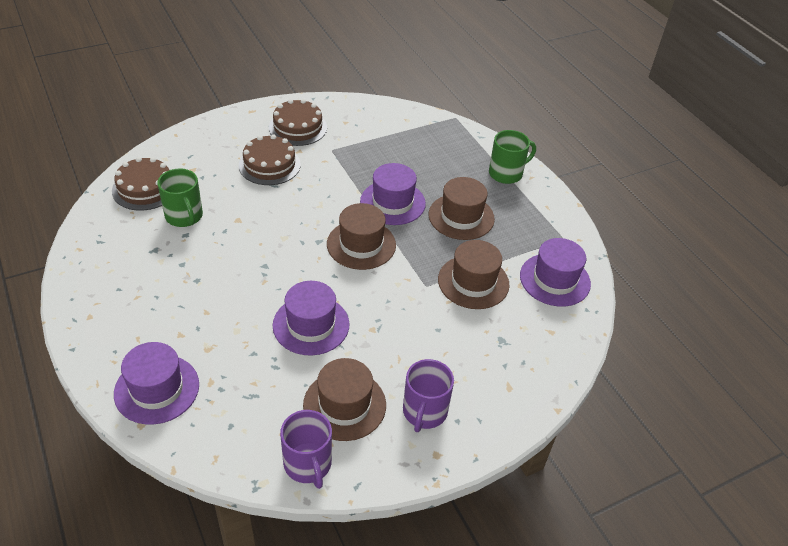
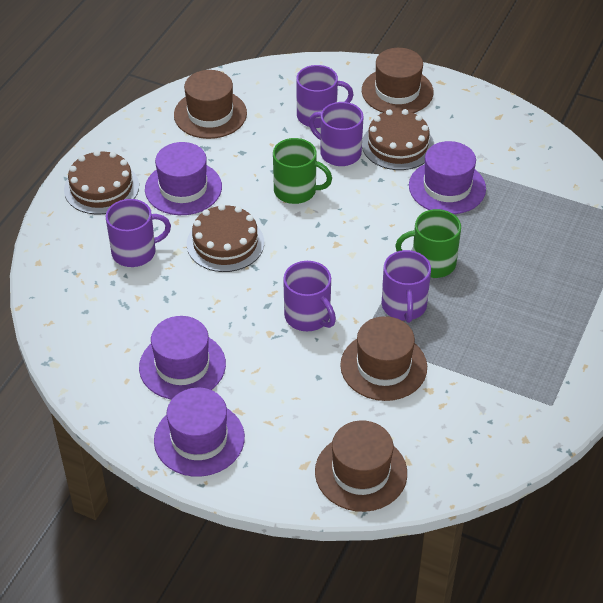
purple mug: [280,410,332,489] [403,359,454,432] = 2 -> [106,199,171,267] [283,261,336,331] [296,65,354,128] [309,102,363,166] [382,250,431,323] = 5

